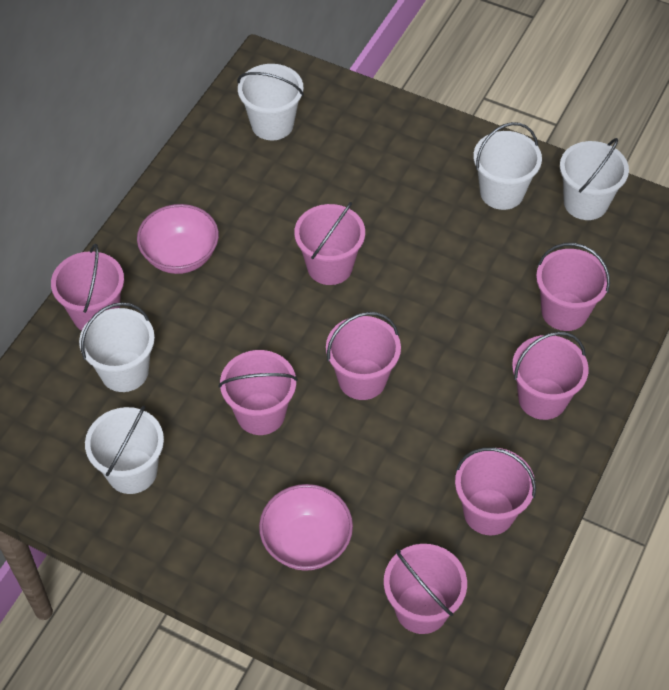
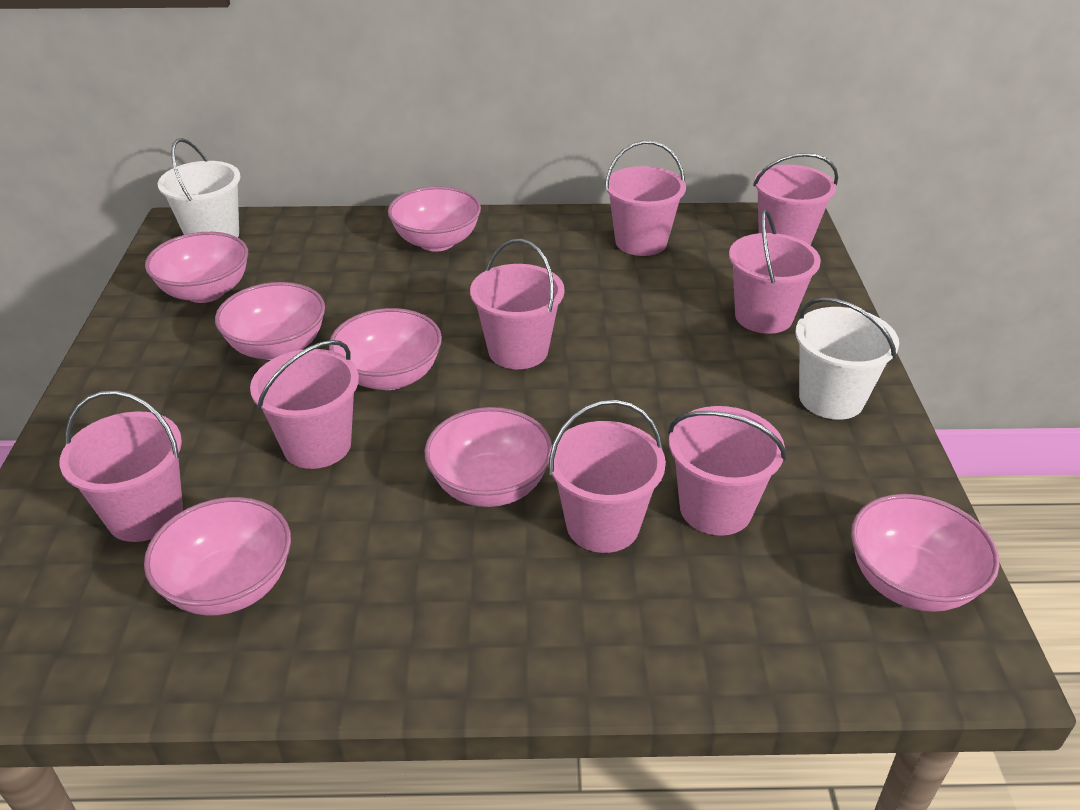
pink bowl: [137,204,219,274] [259,484,353,571] = 2 -> [144,497,291,616] [145,232,248,303] [215,282,325,360] [329,308,442,390] [388,186,481,251] [424,407,552,507] [851,494,1000,612] = 7
white bucket: [79,302,155,392] [85,405,164,494] [237,64,304,140] [473,122,542,210] [560,138,629,220] = 5 -> [158,138,241,237] [796,297,899,420] = 2

